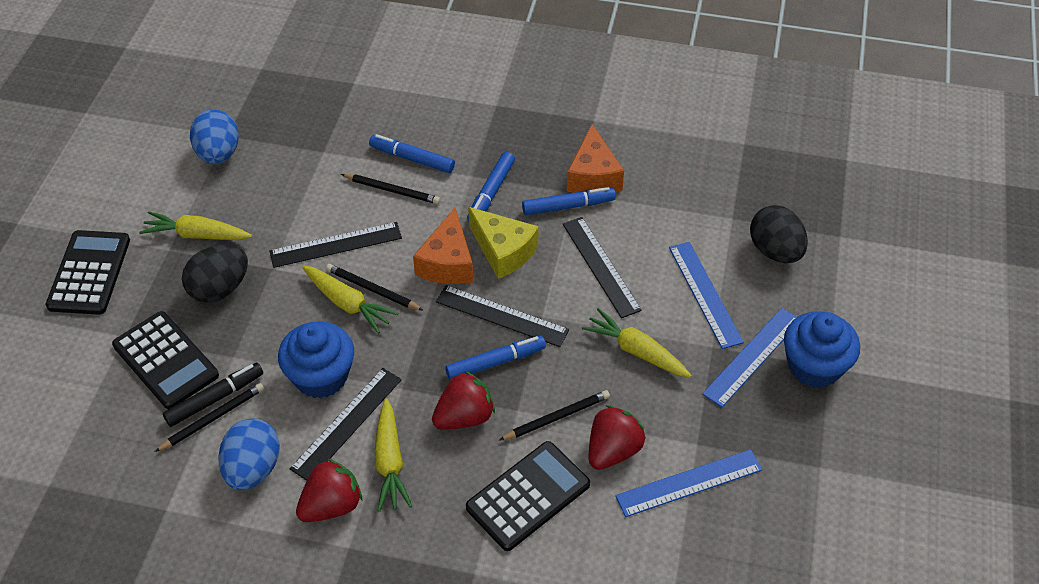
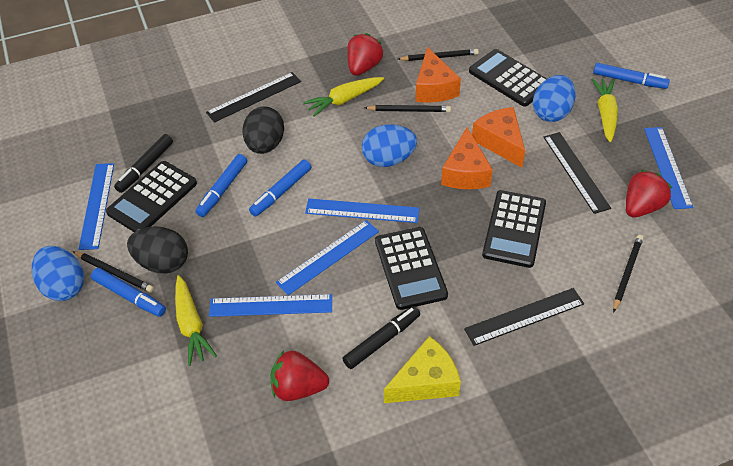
black calculator: [46,230,130,315] [112,311,219,409] [466,441,590,551] = 3 -> [106,161,197,232] [375,227,448,310] [469,49,547,107] [482,190,546,268] = 4
black marker: [163,363,263,427] = 1 -> [114,134,173,193] [342,306,420,369] = 2
black ruler: [269,222,402,268] [290,368,402,481] [436,285,569,347] [563,217,642,318] = 4 -> [206,72,301,123] [464,288,584,346] [543,132,611,214] = 3
blue cupcake: [278,321,354,399] [784,311,860,388] = 2 -> none = 0
blue egg: [190,109,239,164] [218,419,280,490] = 2 -> [32,246,84,301] [362,124,417,167] [533,75,576,122] = 3
blue ruler: [615,449,762,517] [669,242,744,349] [702,308,797,408] = 3 -> [78,163,114,250] [209,294,332,317] [276,220,379,295] [305,199,419,223] [644,127,693,209] = 5
orange cheese: [413,208,473,284] [566,124,624,193] = 2 -> [415,47,461,102] [441,127,493,189] [472,107,525,168] = 3
yellow carrot: [139,211,252,240] [302,265,398,334] [374,398,412,512] [582,308,692,378] = 4 -> [175,275,217,366] [303,77,384,117] [591,78,618,142] = 3

